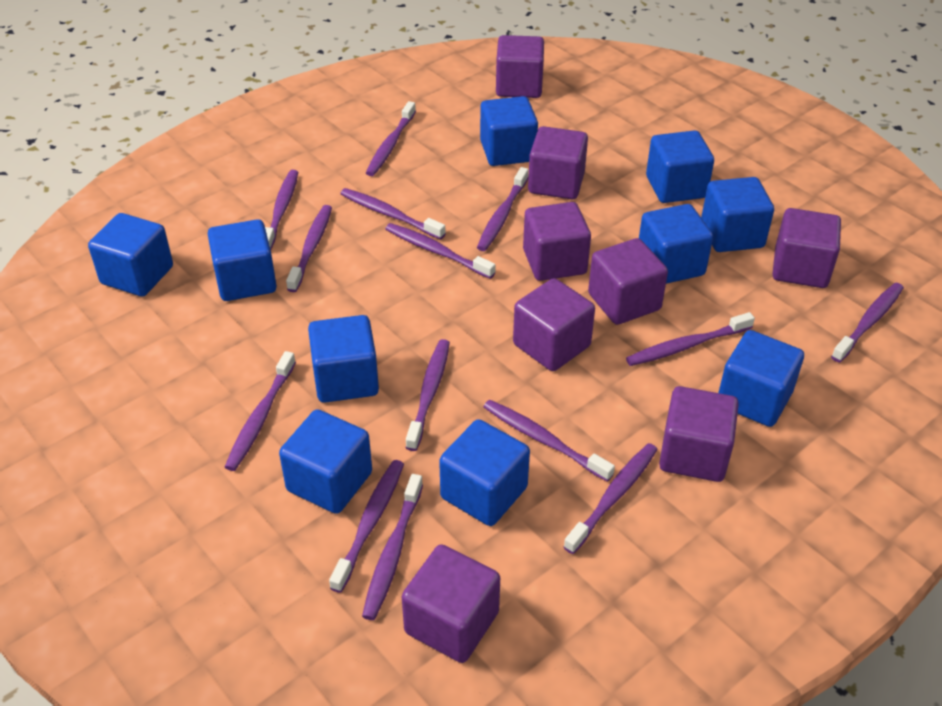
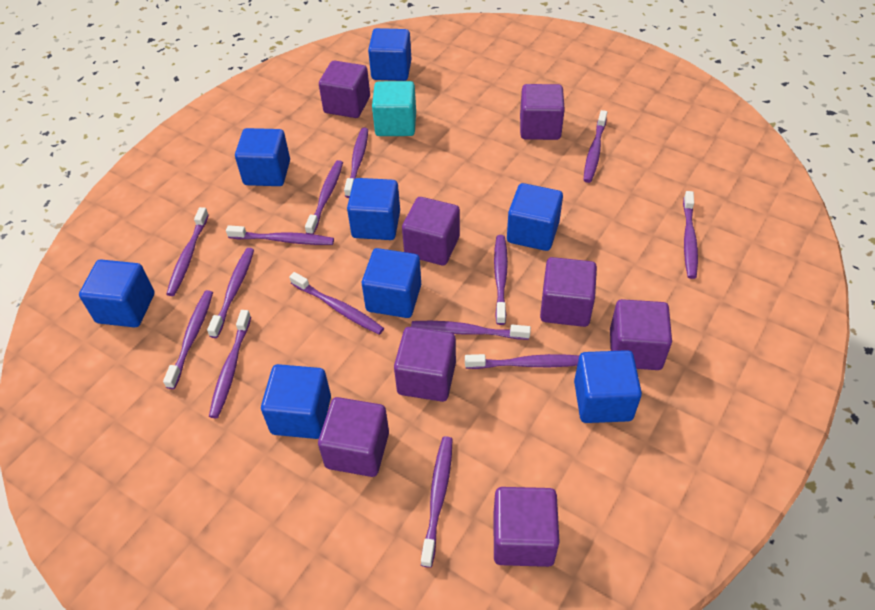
blue cube: [88,213,173,297] [208,219,277,301] [279,409,372,514] [308,315,379,403] [439,419,530,526] [480,96,538,166] [639,204,713,284] [646,130,714,203] [701,177,774,252] [718,330,804,427] = 10 -> [79,259,155,328] [235,128,290,186] [261,364,331,439] [347,178,400,240] [362,248,421,318] [368,28,411,81] [507,183,563,251] [574,350,642,423] = 8
turquoise cube: none = 0 -> [372,81,416,136] = 1

